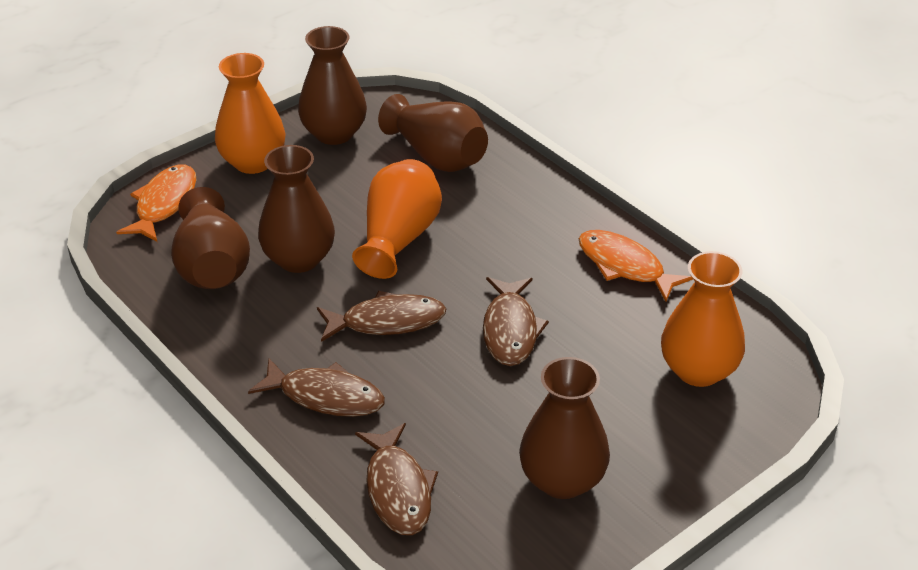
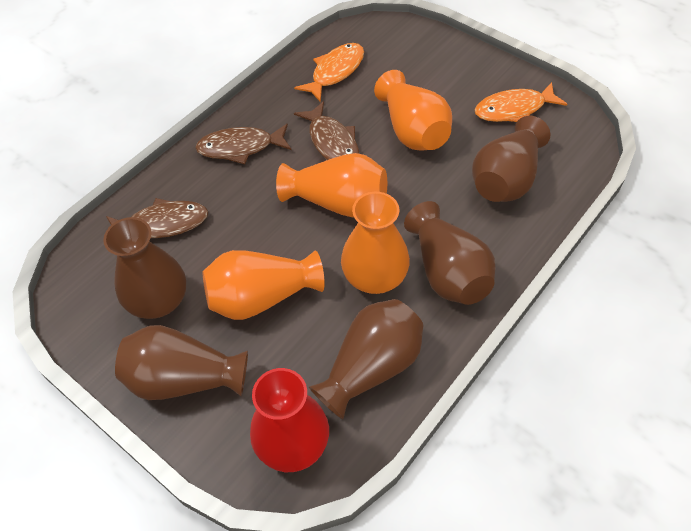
brown fish: [248,358,385,417] [317,291,446,342] [355,423,438,535] [483,277,549,366] = 4 -> [106,198,208,238] [195,124,291,164] [294,101,359,160] = 3
orange vase: [215,53,286,174] [352,159,442,279] [661,251,745,387] = 3 -> [203,250,325,320] [276,153,387,217] [341,192,410,294] [374,70,452,151] = 4
red vase: none = 0 -> [250,368,329,472] = 1

